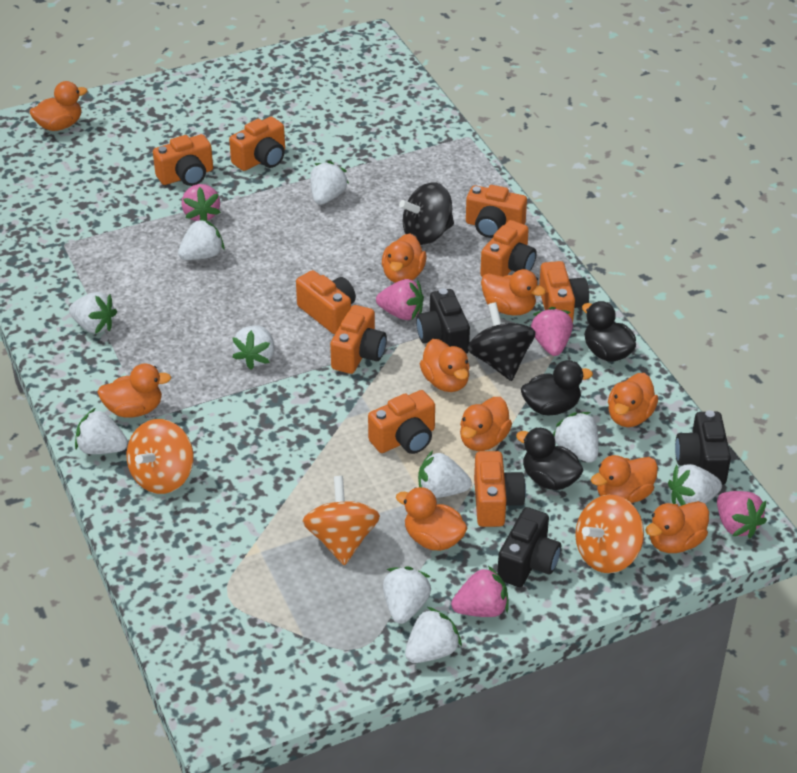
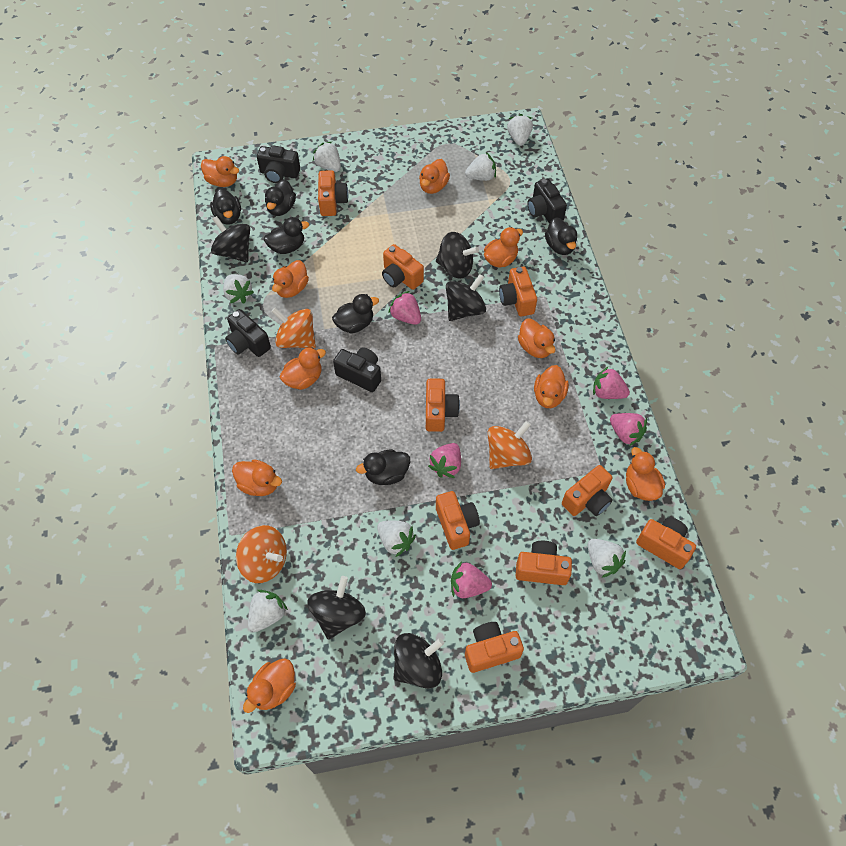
black camera: [416,289,470,354] [497,507,561,587] [675,410,731,485] = 3 -> [225,309,271,357] [257,145,300,183] [333,347,381,392] [527,178,567,224] = 4
black duck: [516,428,583,490] [521,360,593,415] [582,301,636,361] = 3 -> [210,188,241,225] [264,217,309,254] [265,179,296,216] [332,294,379,333] [356,449,410,485] [545,217,577,255] = 6
black spinning top: [399,182,454,245] [467,302,536,381] = 2 -> [211,216,250,262] [307,576,366,640] [393,633,444,689] [436,232,479,279] [446,274,486,321] = 5
white strawberry: [69,292,117,334] [75,408,128,454] [178,218,225,260] [232,326,274,370] [310,161,349,205] [383,566,431,624] [405,607,462,663] [418,451,472,498] [553,412,599,463] [668,464,722,506] = 10 -> [223,274,254,304] [248,590,288,632] [313,142,341,172] [377,520,416,557] [465,152,496,181] [507,114,533,146] [588,539,626,578] = 7

